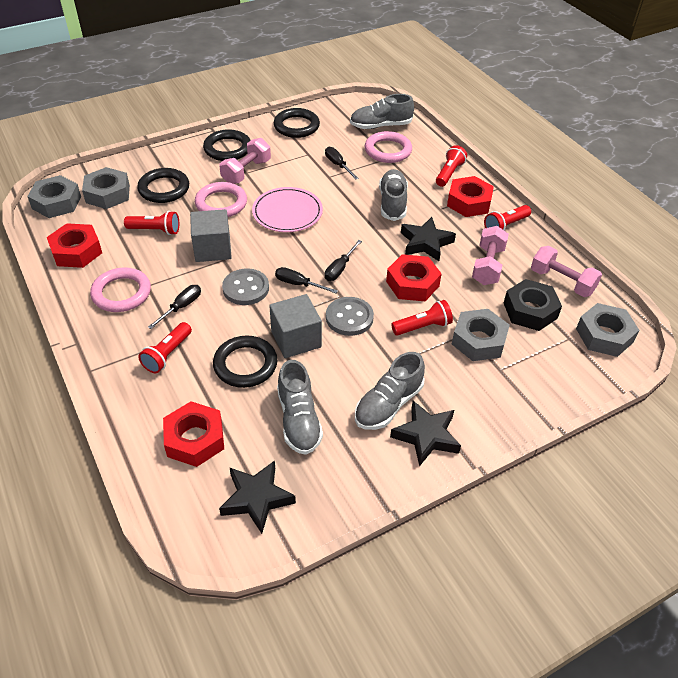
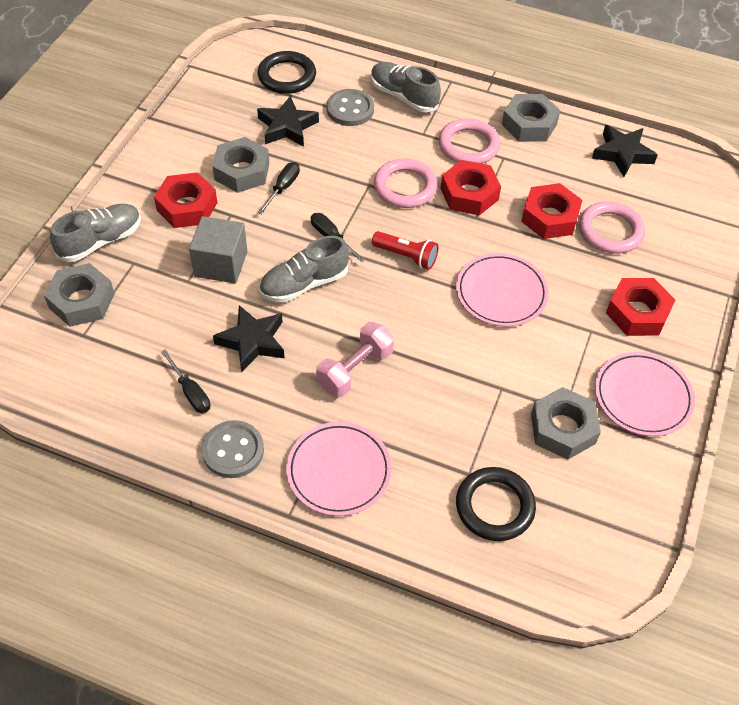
black nut: [504,279,562,331] = 1 -> none = 0
black ring: [137,168,189,203] [203,129,251,161] [213,336,277,388] [274,108,320,138] = 4 -> [258,51,316,94] [456,467,536,541] = 2
black screwdriver: [148,285,201,329] [275,267,338,293] [325,147,359,180] [325,240,362,281] = 4 -> [161,349,211,413] [258,162,300,214] [311,213,365,262] = 3
grey cube: [190,209,232,262] [269,294,322,358] = 2 -> [189,216,247,284] = 1
grey shoe: [277,360,323,455] [350,94,414,129] [355,352,425,430] [379,169,408,221] = 4 -> [50,204,141,262] [259,236,349,302] [371,62,441,113] = 3
pink dumbbell: [219,138,271,184] [472,226,509,285] [531,246,602,297] = 3 -> [316,322,394,397] = 1
pink plate: [252,187,323,232] = 1 -> [286,422,392,516] [456,253,549,327] [595,352,695,436] = 3
red flashlight: [124,211,179,235] [138,322,192,373] [391,300,453,335] [436,145,467,187] [484,205,531,230] = 5 -> [372,231,439,270] = 1

